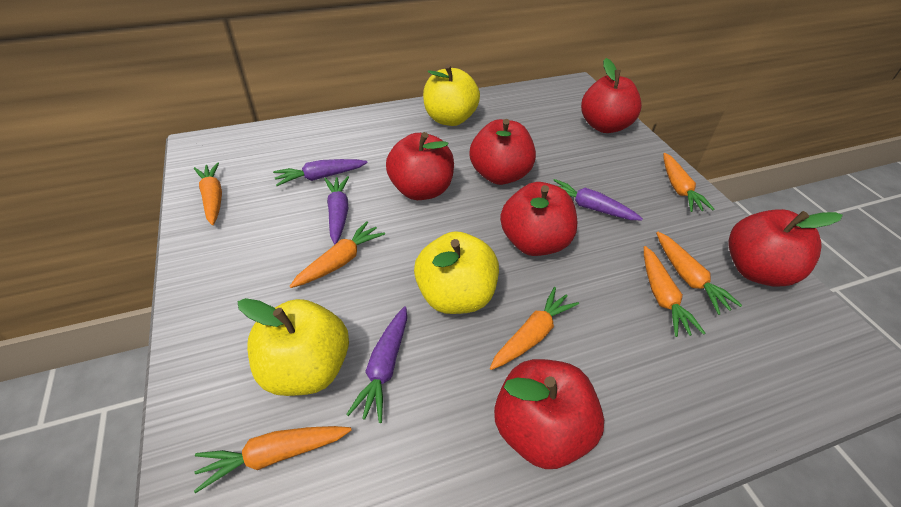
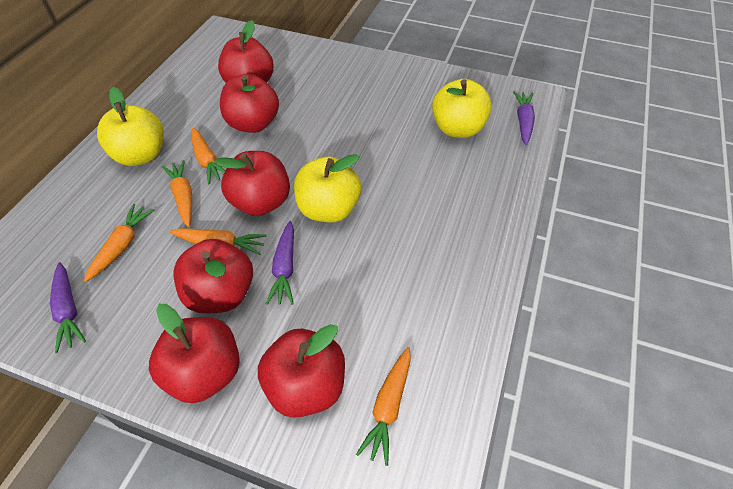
orange carrot: [194,162,222,225] [194,426,352,493] [290,221,385,288] [490,287,579,370] [644,246,706,337] [656,232,742,315] [663,153,715,212] = 7 -> [84,204,154,282] [162,160,192,227] [170,228,267,255] [191,128,225,184] [356,347,411,466] = 5
purple carrot: [273,159,368,186] [324,176,349,244] [346,306,407,423] [554,179,643,220] = 4 -> [50,262,86,353] [266,221,294,305] [513,91,535,145] = 3

